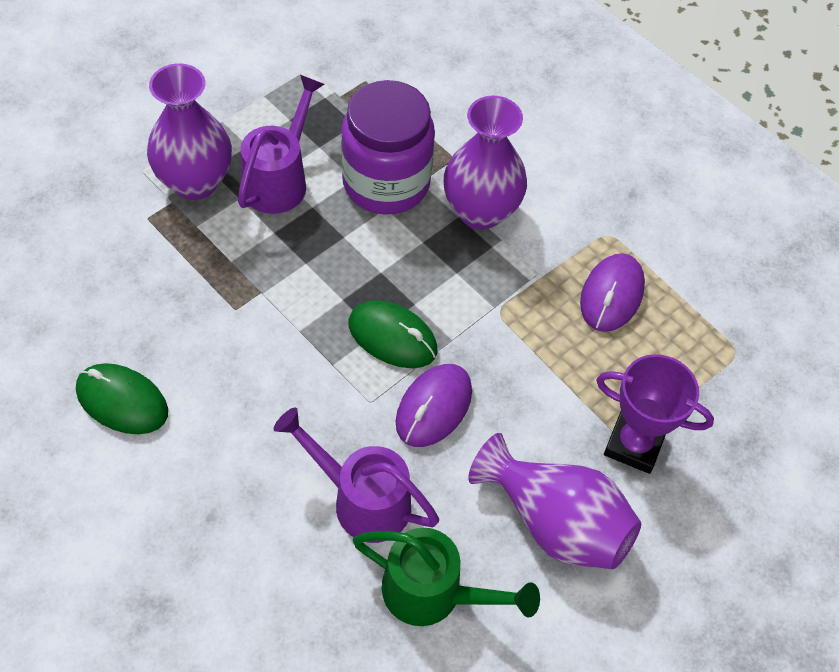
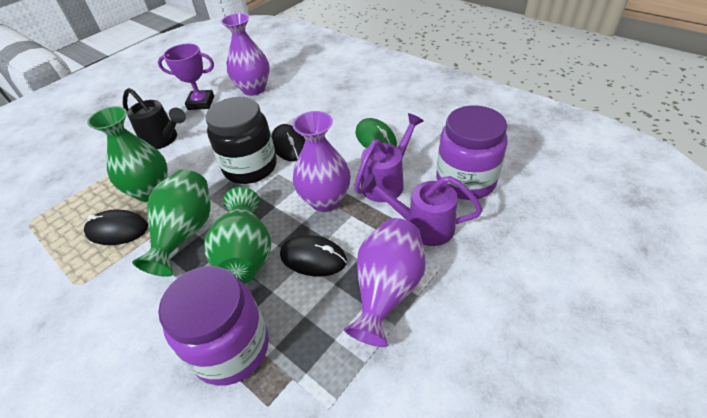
black jar: none = 0 -> [205,97,277,184] = 1
black mouse: none = 0 -> [84,210,148,245] [272,124,305,161] [280,235,347,277] = 3
black watering can: none = 0 -> [123,88,186,149] = 1
green mouse: [76,363,168,434] [349,300,437,368] = 2 -> [355,118,397,148] = 1
green vase: none = 0 -> [87,106,168,202] [132,169,211,277] [204,187,271,284] = 3
green watering can: [353,528,540,626] = 1 -> none = 0
purple jar: [341,80,435,215] = 1 -> [158,266,269,386] [436,106,508,200] = 2
purple mouse: [396,364,472,447] [580,253,645,332] = 2 -> none = 0

